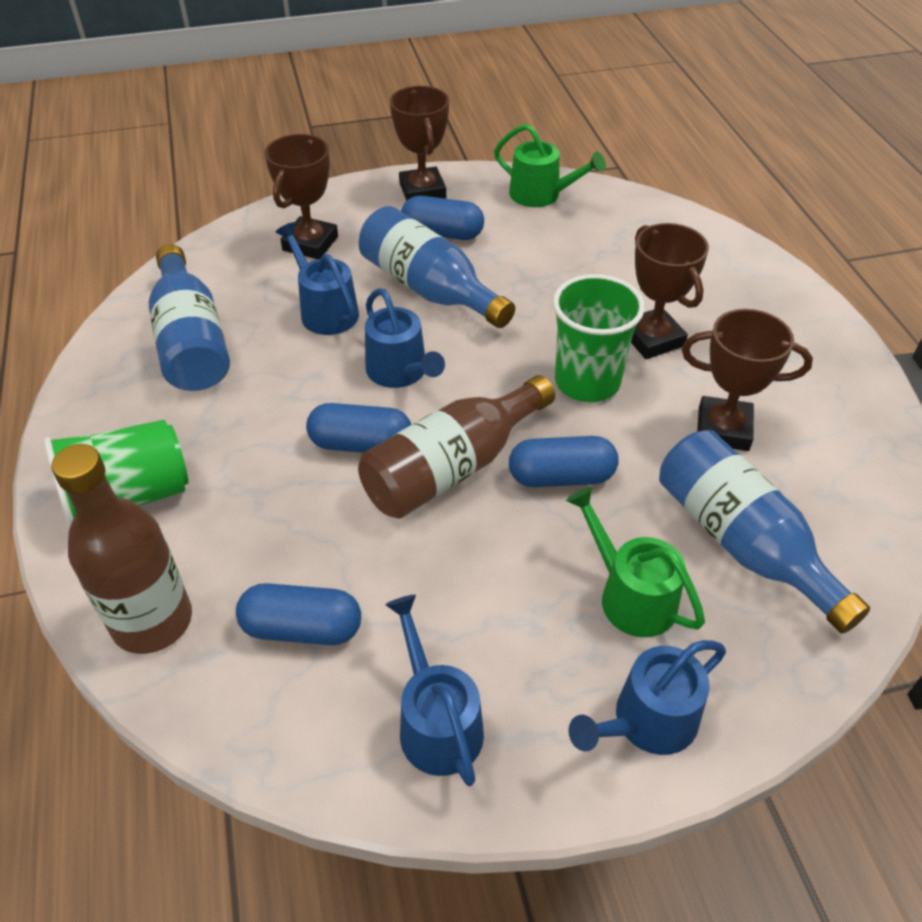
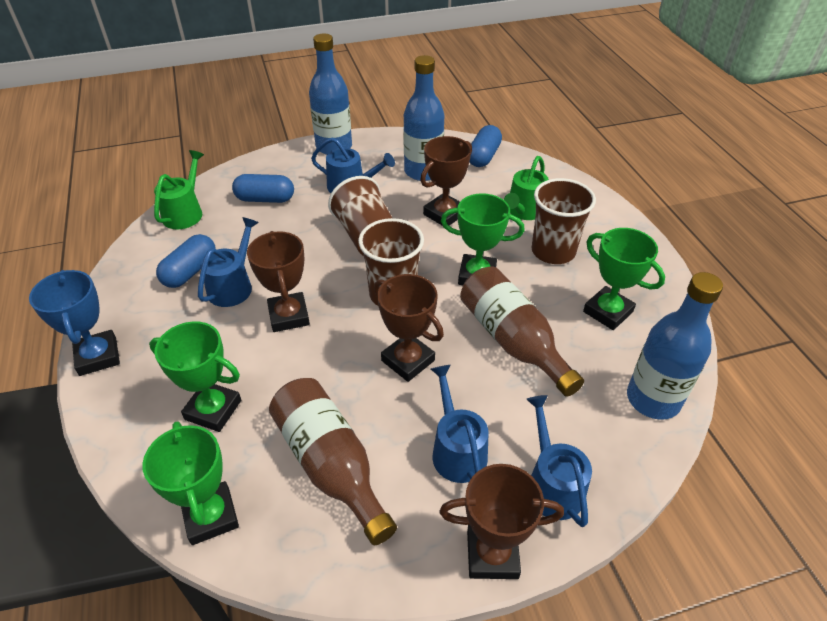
blue capsule: [236,583,361,645] [306,403,411,453] [401,196,484,240] [509,436,619,487] = 4 -> [156,234,216,288] [232,174,294,203] [470,125,502,167] = 3
blue trophy: none = 0 -> [29,270,120,376] = 1
brown cup: none = 0 -> [328,176,392,256] [358,218,424,306] [532,178,596,264] = 3
green cup: [44,420,189,528] [553,274,645,402] = 2 -> none = 0
green trophy: none = 0 -> [142,421,239,545] [149,321,241,432] [441,193,525,285] [583,228,665,330] = 4

